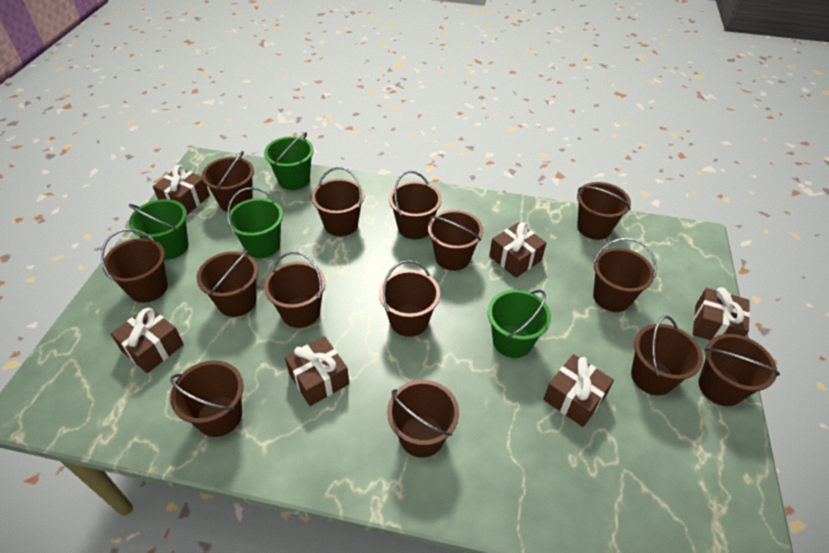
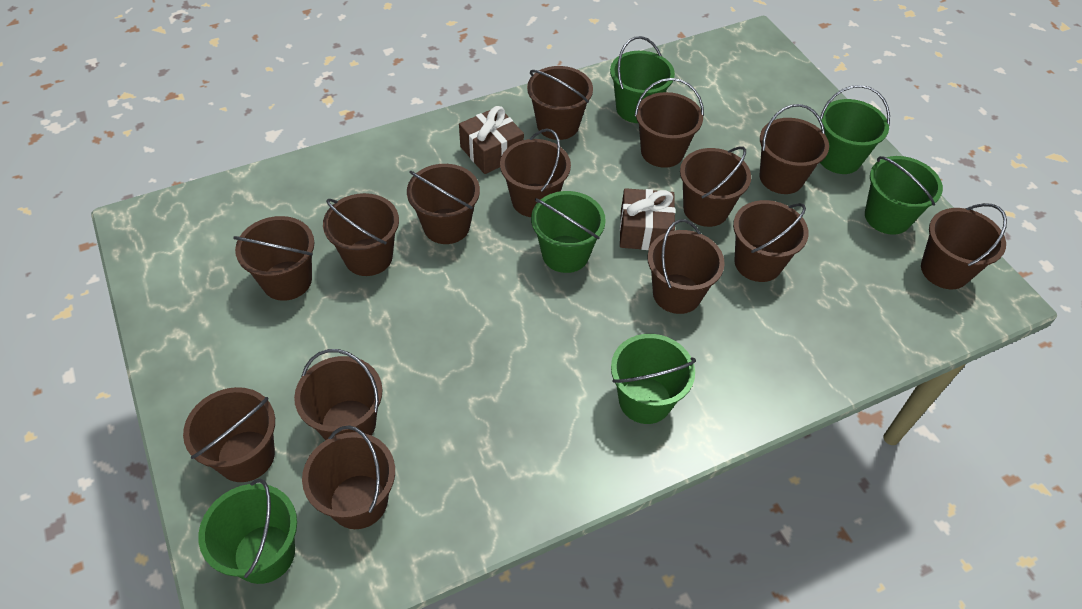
brown gift: [111,306,184,373] [153,165,210,215] [285,336,350,406] [489,222,546,278] [543,354,614,427] [693,287,750,340] = 6 -> [459,106,524,174] [620,188,675,250] = 2
green bucket: [129,199,189,260] [227,187,283,258] [264,132,314,190] [488,289,551,358] = 4 -> [198,479,297,584] [531,191,606,273] [610,36,675,123] [611,334,696,424] [820,85,890,174] [865,156,943,235] = 6

